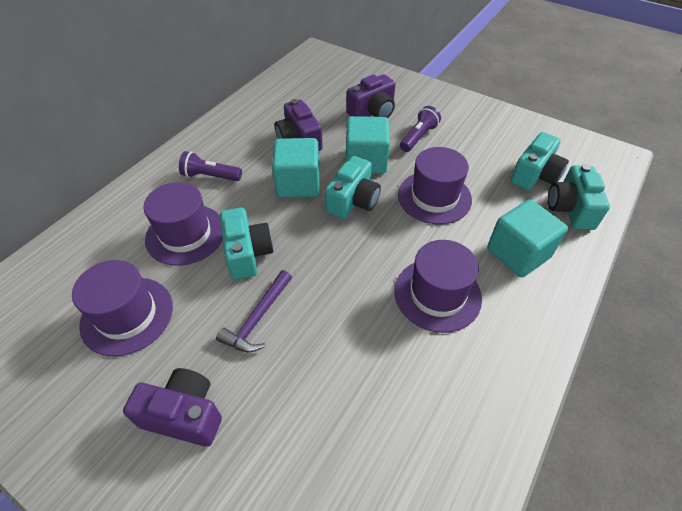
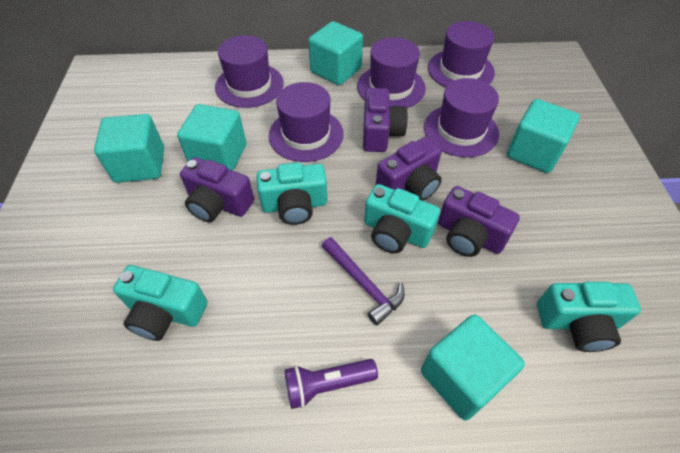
purple camera: [123,368,222,447] [275,99,323,151] [346,74,396,118] = 3 -> [180,157,254,222] [363,88,408,152] [376,137,442,201] [438,186,520,257] = 4
purple flashlight: [179,151,242,181] [400,106,441,152] = 2 -> [285,359,378,409] = 1
purple hat: [72,260,173,356] [143,182,223,266] [394,240,482,333] [398,147,472,224] = 4 -> [215,35,284,108] [269,82,344,162] [357,37,426,108] [424,78,499,157] [428,21,495,87] = 5
turquoise cube: [272,138,320,198] [346,116,390,174] [487,199,568,277] = 3 -> [94,114,164,183] [177,104,246,171] [308,21,363,85] [421,314,525,421] [507,99,580,173] = 5

